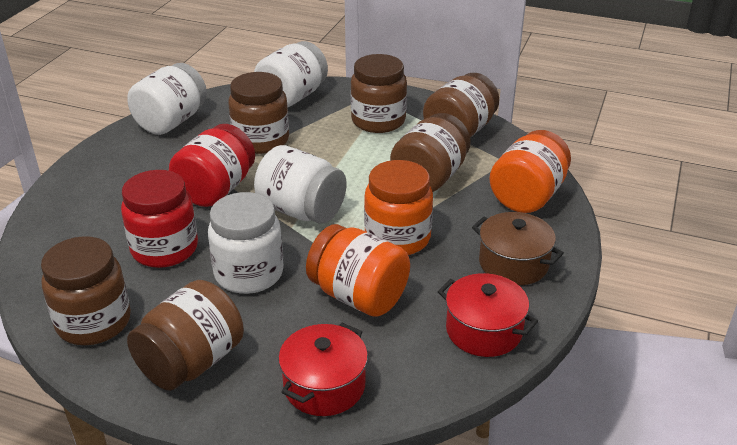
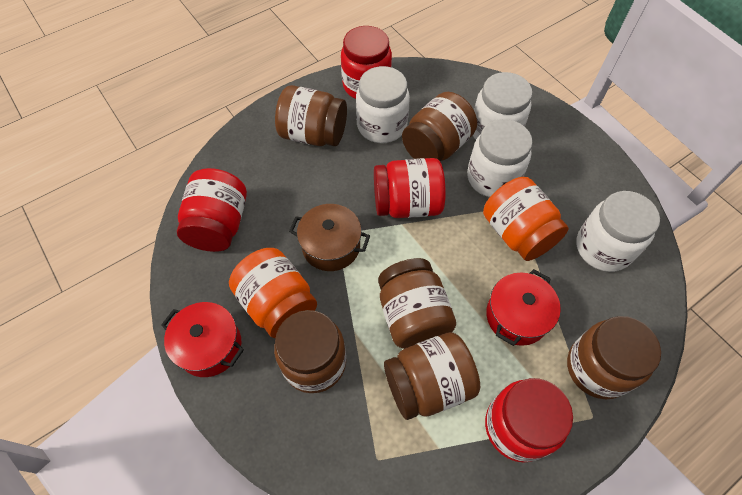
orange jar: [306,224,410,317] [364,160,433,255] [489,130,571,213] = 3 -> [229,248,317,338] [483,177,569,261] = 2
red jar: [121,170,198,268] [169,124,255,207] = 2 -> [177,168,247,252] [341,26,392,99] [374,158,446,218] [485,378,573,463] = 4

